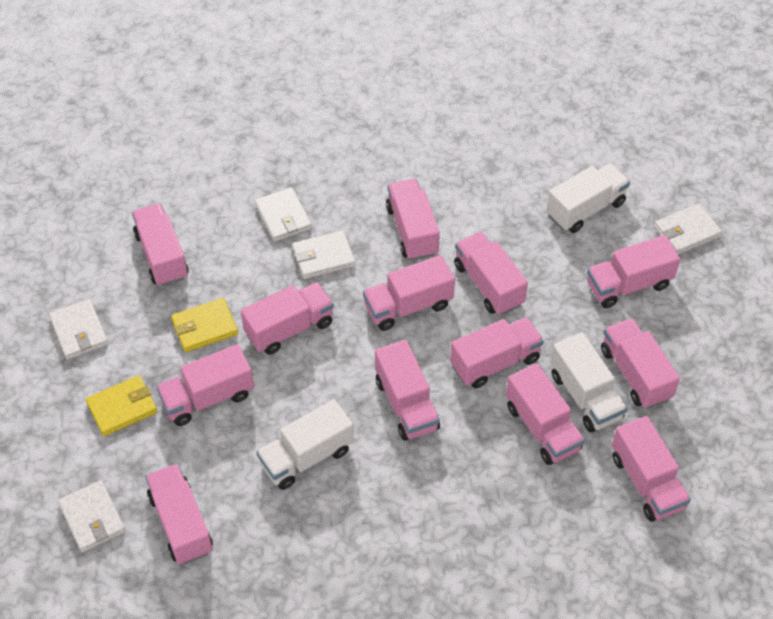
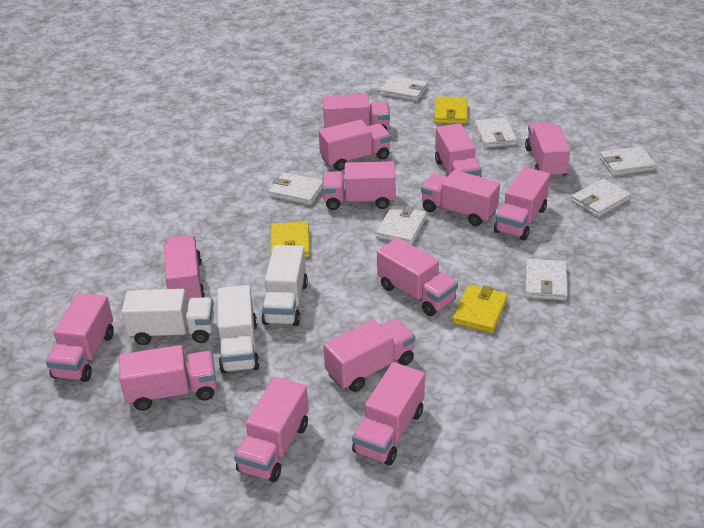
pink truck: [132,203,188,286] [145,464,213,564] [156,344,254,426] [241,282,334,355] [363,255,455,331] [375,340,440,441] [386,179,440,260] [450,317,544,388] [454,232,528,315] [506,363,585,465] [587,235,680,308] [601,318,680,409] [612,416,691,521] = 13 -> [46,293,114,382] [119,345,216,411] [164,235,205,304] [234,377,309,482] [319,120,391,171] [322,161,396,210] [323,94,390,130] [324,319,415,392] [352,362,425,465] [377,238,458,316] [421,170,500,226] [435,123,482,177] [494,167,550,240] [525,122,570,178] = 14
white wallet: [49,299,108,360] [58,480,126,553] [255,187,312,242] [292,231,356,279] [654,204,722,255] = 5 -> [269,172,323,205] [376,205,427,245] [380,76,428,101] [474,117,517,148] [525,259,568,300] [571,178,631,217] [599,146,656,176] = 7
yellow wallet: [86,375,157,436] [171,298,238,352] = 2 -> [271,221,310,257] [434,97,467,124] [452,285,508,333] = 3

